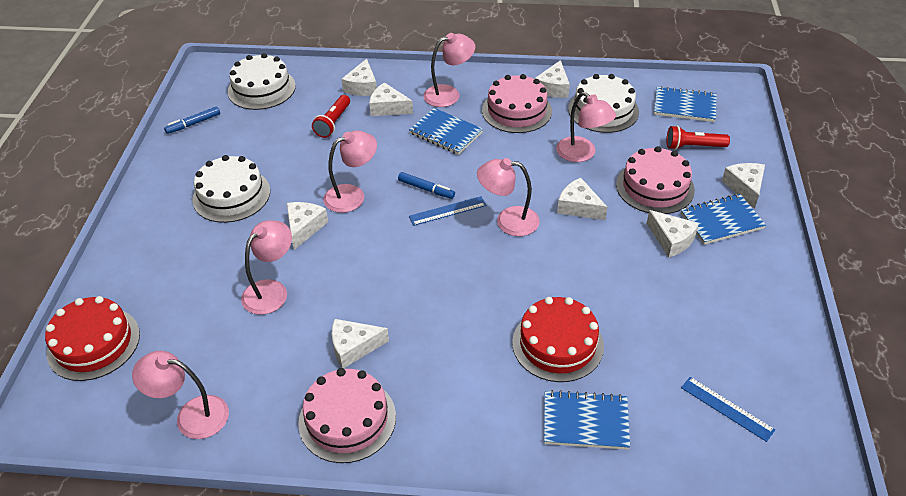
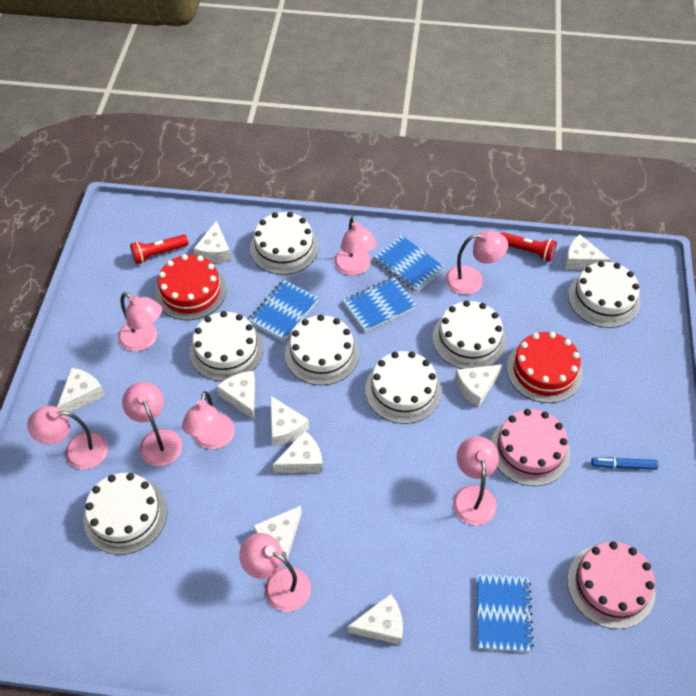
blue marker: [164,106,220,134] [398,172,455,199] = 2 -> [591,457,659,470] = 1
blue ruler: [409,196,486,226] [681,377,775,442] = 2 -> none = 0
pink cake: [298,368,396,463] [482,74,552,133] [616,146,695,214] = 3 -> [491,409,570,486] [567,541,656,629] = 2
pink lamp: [132,351,229,439] [241,220,292,315] [323,131,377,213] [423,33,475,107] [477,158,540,236] [556,92,616,162] = 6 -> [27,406,108,469] [118,292,162,351] [122,382,182,466] [182,391,235,449] [239,533,311,612] [334,216,377,276] [445,230,508,295] [453,436,499,525] = 8
white cake: [192,155,270,223] [228,53,296,110] [568,74,639,133] = 3 -> [83,473,167,555] [189,311,264,382] [250,212,319,275] [285,315,359,385] [365,351,442,424] [432,300,506,369] [568,261,640,328] = 7
white cheese: [287,202,328,250] [332,319,389,368] [341,59,377,96] [369,82,413,116] [535,60,570,98] [557,178,607,220] [647,210,699,257] [722,163,765,209] = 8 -> [57,368,105,412] [194,221,231,263] [217,371,255,420] [253,506,302,559] [270,395,309,446] [273,430,323,473] [348,594,403,645] [455,365,502,408] [565,234,611,270] = 9

